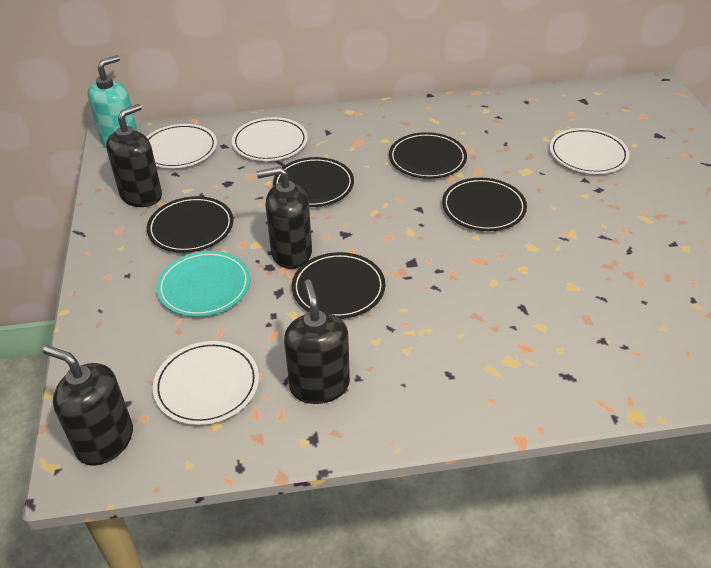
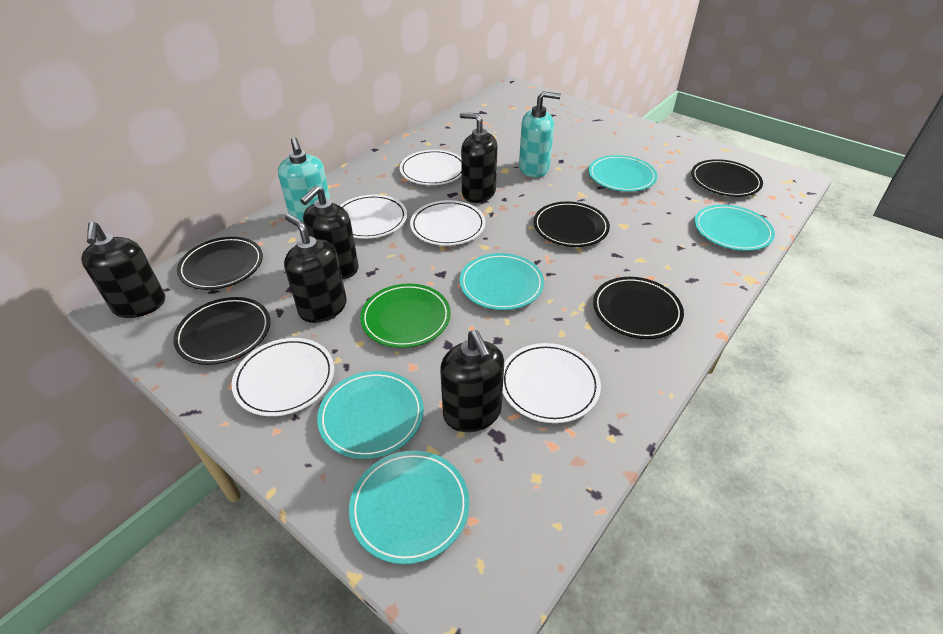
black soap dispenser: [43,345,133,466] [106,104,162,207] [256,167,312,269] [284,280,350,404] = 4 -> [81,222,165,318] [284,214,347,323] [300,185,358,279] [440,330,504,432] [460,112,497,203] = 5
green plate: none = 0 -> [360,283,451,348] = 1
turquoise plate: [156,251,250,317] = 1 -> [317,371,424,459] [349,450,469,564] [460,253,544,310] [589,155,657,192] [695,205,775,251] = 5
turquoise soap dispenser: [87,55,138,149] = 1 -> [278,137,330,221] [519,91,561,177] = 2
white plate: [146,124,217,168] [153,341,259,425] [232,117,308,161] [550,128,630,174] = 4 -> [232,338,334,416] [340,194,407,239] [400,150,462,185] [410,200,485,246] [503,343,601,423] = 5

